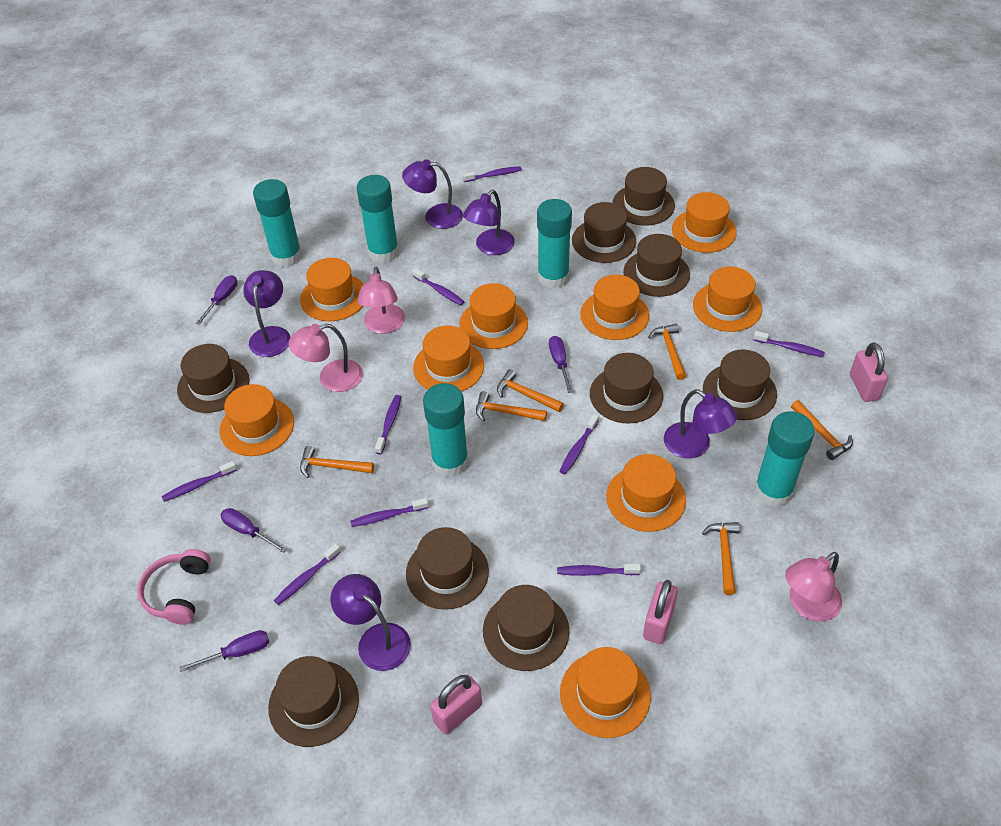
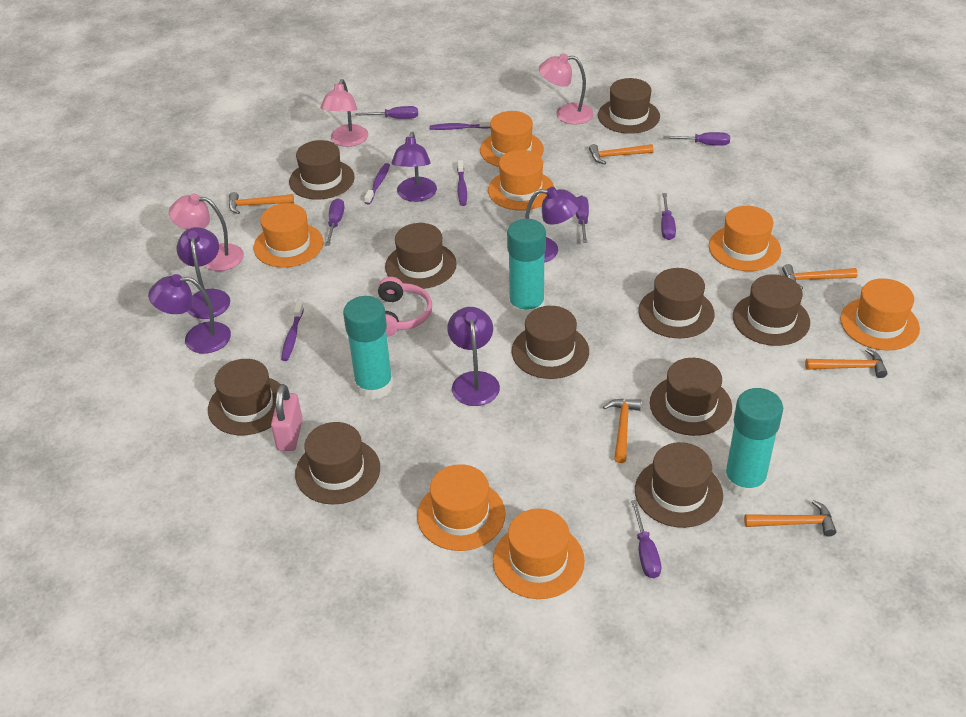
brown hat: [177,344,250,413] [268,656,359,747] [406,527,489,610] [483,585,570,671] [572,202,636,263] [590,353,663,424] [612,167,675,226] [623,234,690,297] [703,350,777,420] = 9 -> [208,359,281,435] [289,140,355,200] [295,422,380,505] [385,223,457,289] [511,306,589,379] [598,78,660,134] [635,442,723,528] [638,268,715,338] [650,358,732,436] [733,274,810,346] = 10
orange hat: [220,384,294,456] [300,258,364,321] [413,325,484,392] [459,283,528,349] [560,647,651,738] [580,275,649,340] [606,454,686,532] [672,192,737,253] [693,266,762,332] = 9 -> [253,203,323,268] [417,464,506,551] [480,111,544,167] [488,150,554,211] [493,509,585,599] [709,206,781,271] [840,278,920,351] = 7
pink padlock: [430,674,482,735] [643,580,678,644] [850,342,888,402] = 3 -> [271,384,303,451] = 1
purple screwdriver: [179,630,269,672] [196,275,237,325] [221,508,287,553] [549,336,573,393] = 4 -> [325,198,345,246] [355,106,418,119] [576,195,589,243] [631,500,661,578] [661,193,676,240] [664,132,730,146] = 6
purple toothbrush: [162,461,237,502] [274,543,341,605] [350,498,429,527] [375,395,401,454] [412,268,464,305] [463,166,522,182] [557,564,641,576] [559,414,599,474] [753,331,825,357] = 9 -> [281,303,304,361] [364,163,390,205] [430,119,491,130] [457,160,467,206] = 4
turquoise glue stick: [253,179,302,267] [356,175,399,263] [423,383,469,477] [537,199,572,288] [755,411,815,507] = 5 -> [343,296,393,400] [507,219,546,319] [724,388,783,498] = 3

